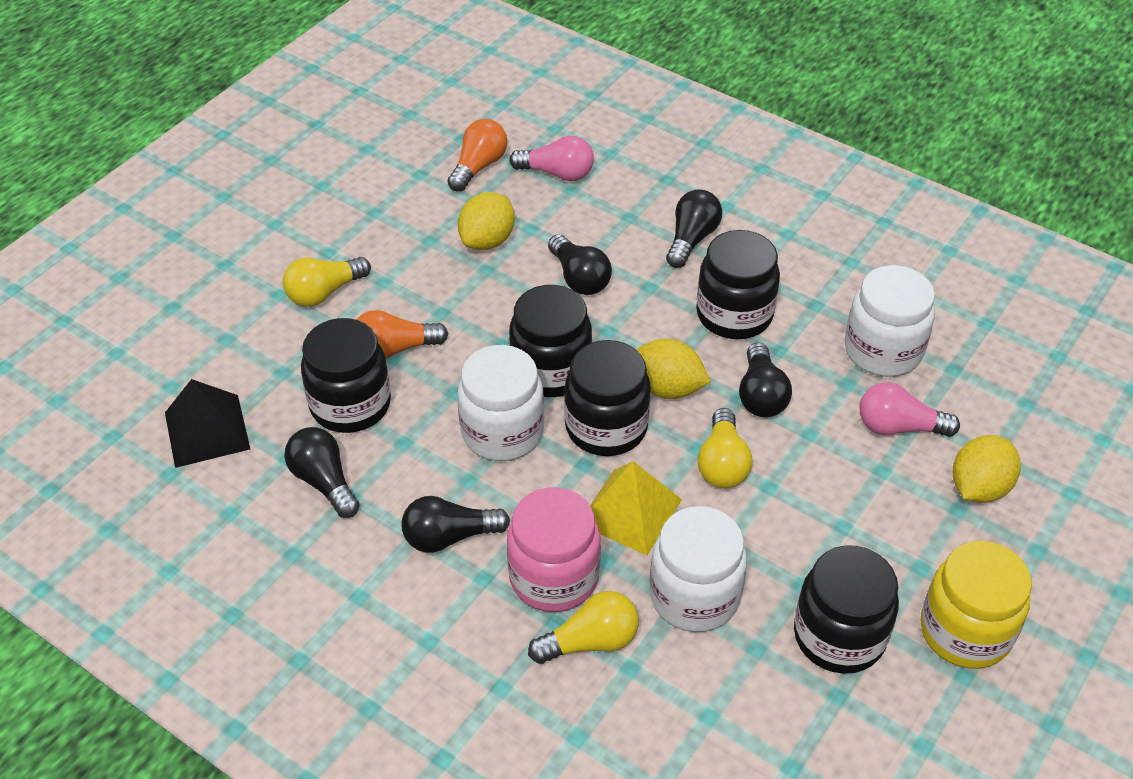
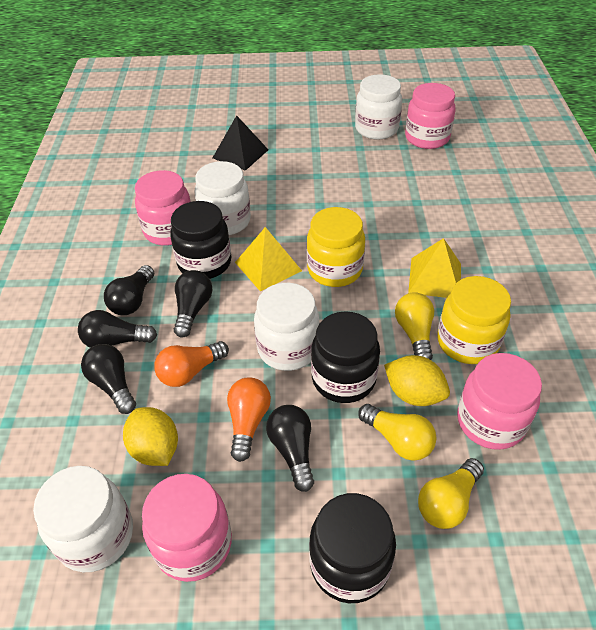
black jar: [301,318,391,433] [509,285,592,397] [564,340,651,456] [696,230,780,339] [794,545,899,674] = 5 -> [170,201,231,279] [309,493,396,603] [311,311,380,403] = 3
pink jar: [507,487,601,612] = 1 -> [135,170,191,246] [142,474,232,582] [405,83,456,149] [457,353,542,450] = 4
pink light bulb: [509,136,594,181] [859,382,960,437] = 2 -> none = 0
white jar: [457,345,544,461] [649,506,747,632] [844,265,935,377] = 3 -> [33,466,133,572] [195,161,251,235] [254,283,320,371] [355,74,402,140] = 4
yellow jar: [920,541,1032,669] = 1 -> [307,207,365,287] [437,276,511,364] = 2
yellow lemon: [458,192,515,250] [636,339,711,399] [953,435,1021,503] = 3 -> [123,407,178,466] [384,355,450,406] = 2
yellow pyramid: [590,461,682,555] = 1 -> [235,227,302,291] [408,238,461,298] = 2

